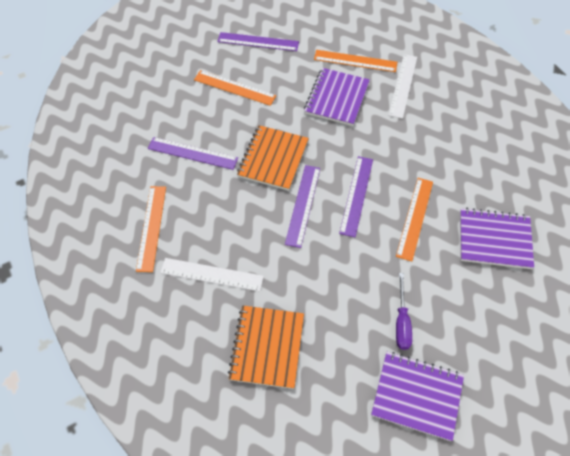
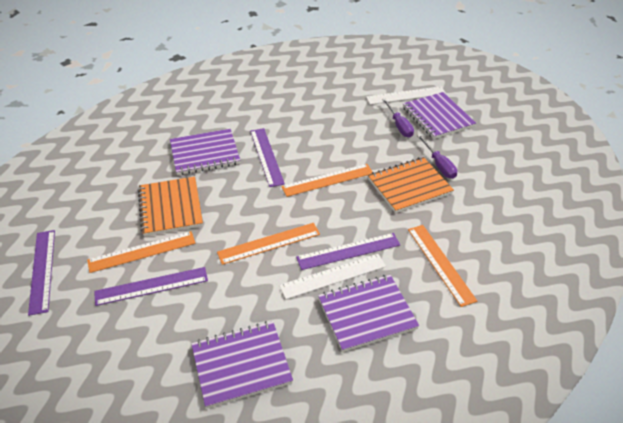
purple notebook: [304,68,370,126] [371,352,464,441] [460,208,534,269] = 3 -> [170,129,240,175] [191,321,293,409] [318,275,419,352] [403,92,476,139] = 4
purple screwdriver: [396,273,412,350] = 1 -> [382,98,414,138] [417,134,457,179] = 2

